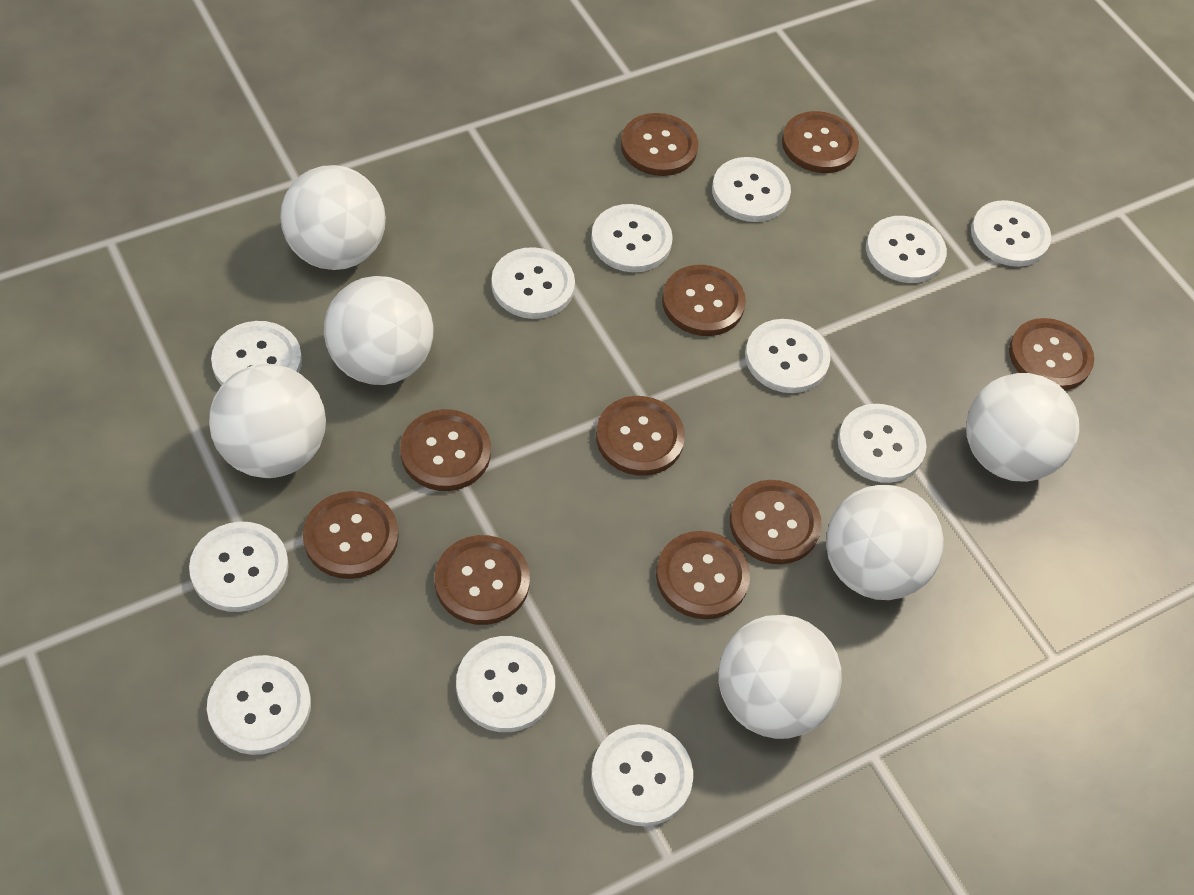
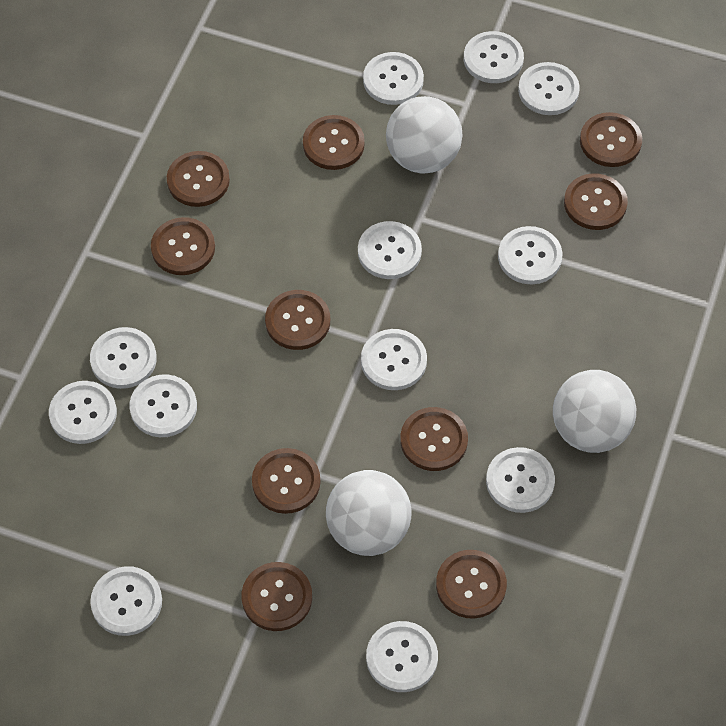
white ball: [209,364,326,478] [280,165,386,270] [324,276,433,385] [718,615,842,739] [826,485,944,600] [966,373,1079,482] = 6 -> [326,470,411,556] [386,96,463,174] [553,370,636,453] = 3

